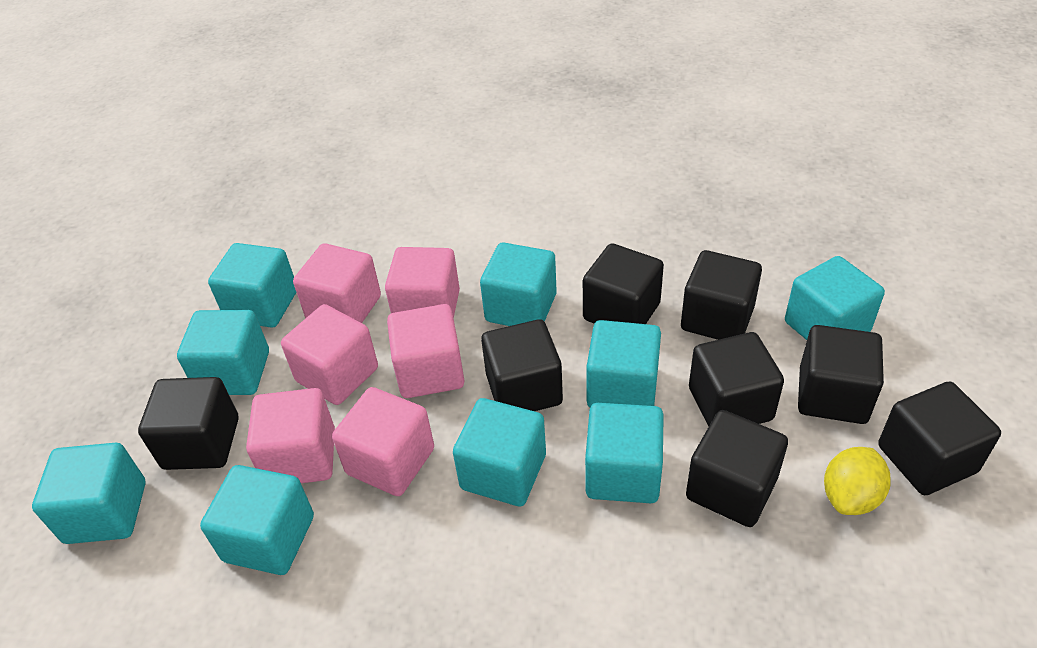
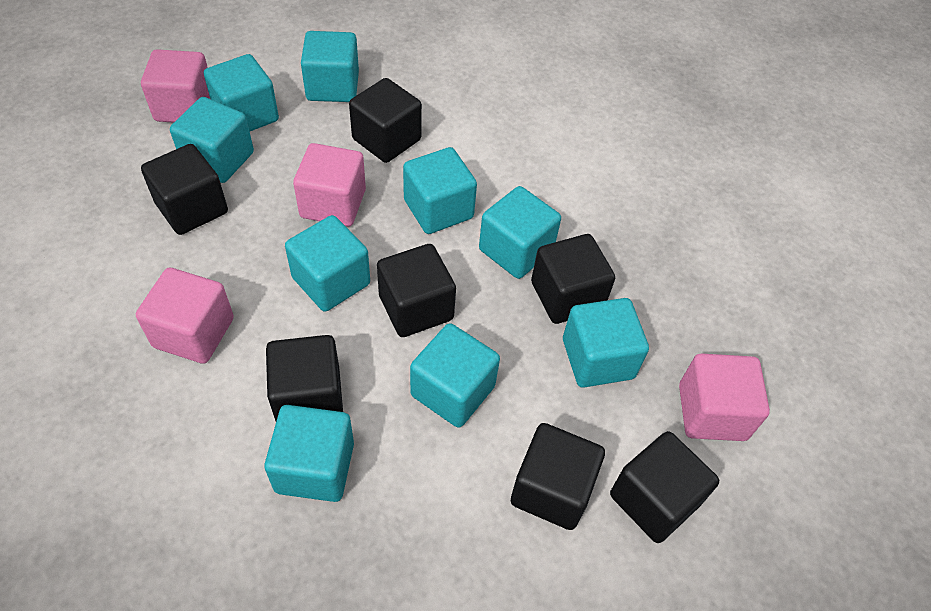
black cube: [138,377,239,470] [481,319,563,411] [583,244,664,324] [681,250,762,340] [686,410,788,527] [689,332,784,426] [798,325,884,424] [878,381,1001,495] = 8 -> [141,144,228,235] [266,335,343,421] [349,78,422,163] [377,244,456,337] [511,423,605,530] [531,234,615,324] [610,431,719,543] = 7
pink cube: [246,388,335,483] [281,304,378,405] [293,243,381,323] [332,387,434,496] [385,247,460,318] [387,304,464,398] = 6 -> [136,268,234,364] [141,49,210,123] [293,143,366,227] [679,353,770,441] = 4
yellow lemon: [824,447,891,515] = 1 -> none = 0

